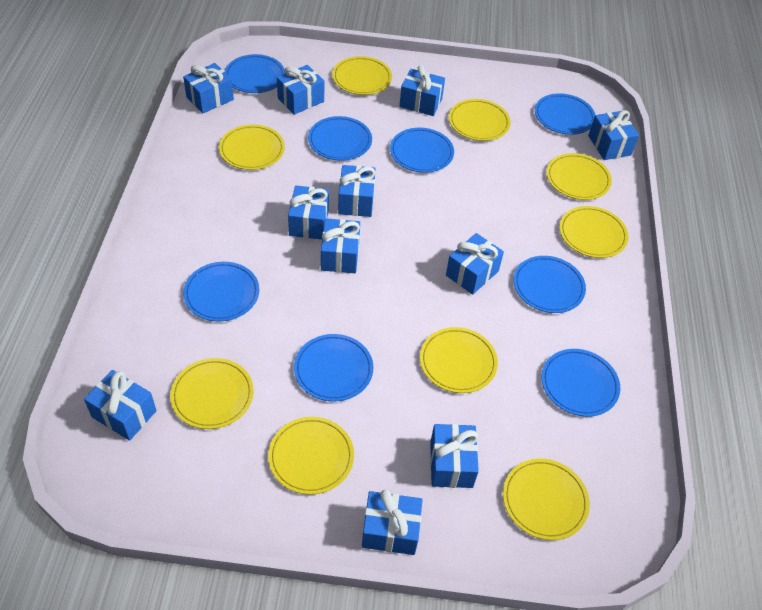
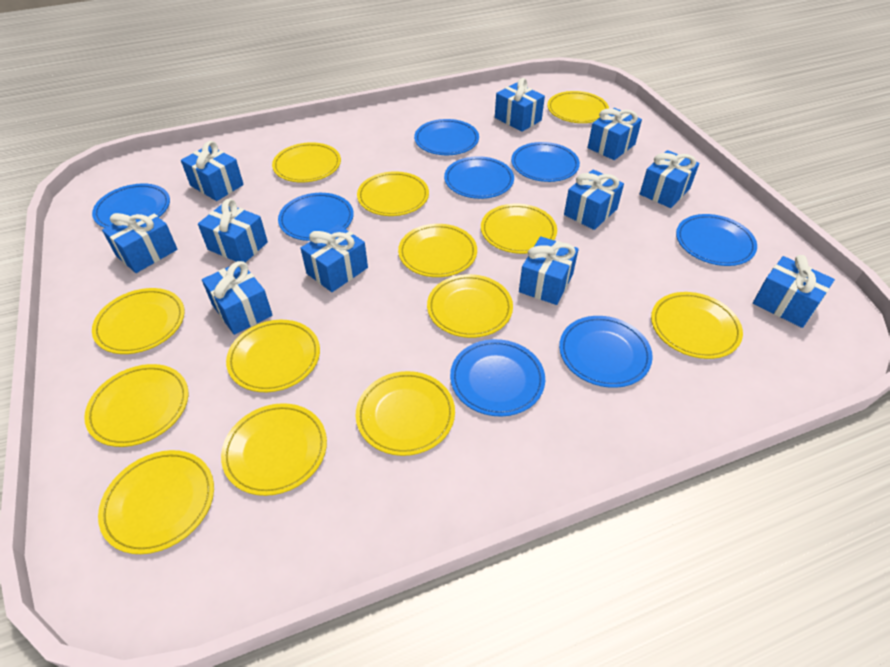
yellow plate: [170,358,254,429] [219,124,285,170] [268,417,354,495] [332,56,392,95] [420,327,498,393] [449,99,511,141] [503,458,590,540] [547,153,612,200] [560,206,628,258] = 9 -> [84,364,188,447] [92,288,185,354] [98,450,214,554] [221,403,327,496] [226,320,320,392] [272,142,341,182] [356,371,455,456] [357,171,429,216] [398,224,477,277] [427,274,513,338] [481,204,557,254] [547,91,609,123] [651,292,743,359] = 13

